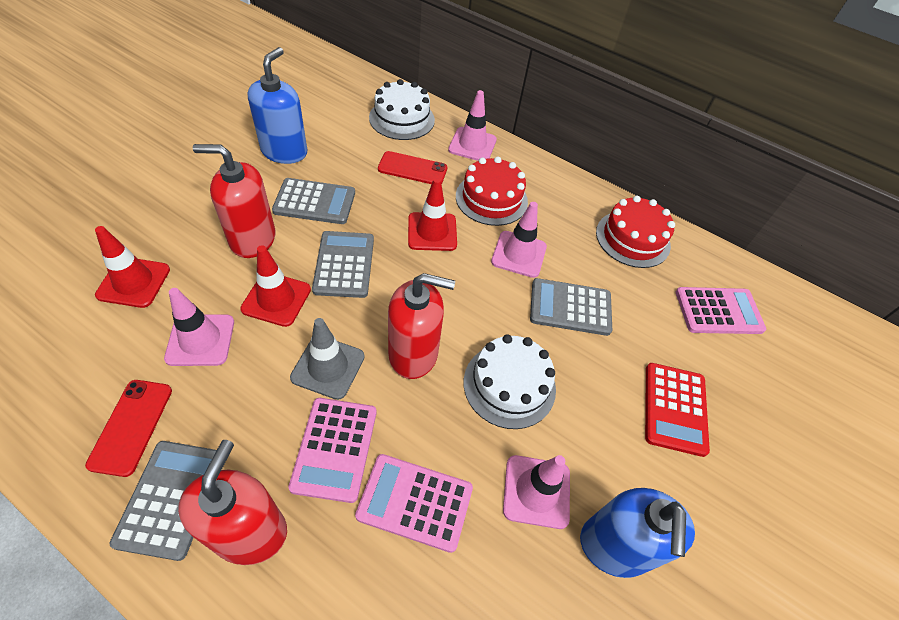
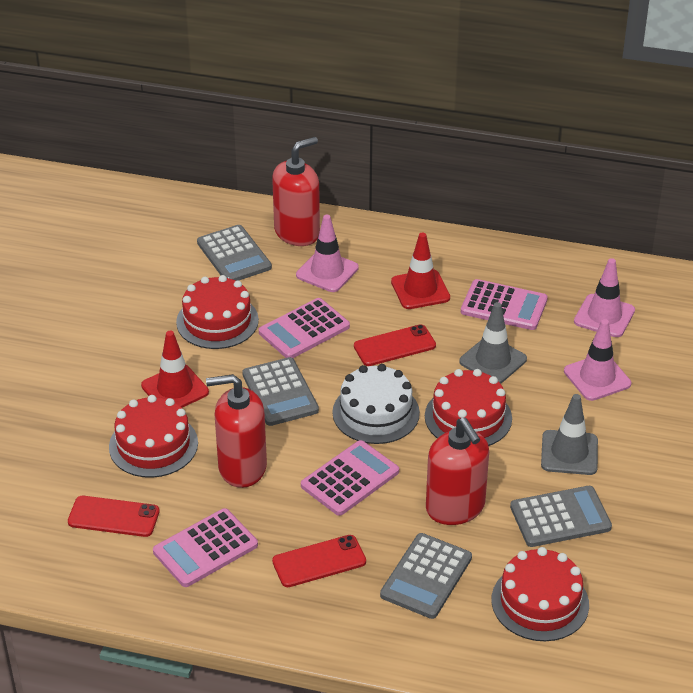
blue soap dispenser: [248,47,307,164] [580,488,695,578] = 2 -> none = 0
grey traffic cone: [290,318,365,400] = 1 -> [459,302,527,384] [541,394,598,475] = 2
pink calculator: [288,398,377,503] [355,454,473,553] [676,287,766,334] = 3 -> [153,508,258,587] [259,298,350,358] [301,440,399,516] [461,279,548,330] = 4
pink traffic cone: [164,288,234,366] [448,90,497,161] [491,202,547,278] [503,455,570,529] = 4 -> [296,215,359,292] [564,319,631,401] [574,258,635,337] = 3
red cake: [456,157,528,226] [596,196,675,268] = 2 -> [109,395,198,478] [176,275,259,349] [425,369,512,446] [491,547,589,641] = 4
red calculator: [645,363,710,457] = 1 -> none = 0
red phone: [85,380,172,477] [378,151,447,184] = 2 -> [68,496,160,537] [272,535,366,587] [354,324,436,366] = 3
red traffic cone: [95,226,170,308] [240,245,311,327] [408,178,457,251] = 3 -> [141,331,209,408] [391,232,450,309] = 2
white cake: [369,79,435,140] [464,334,556,429] = 2 -> [332,364,420,444] = 1

